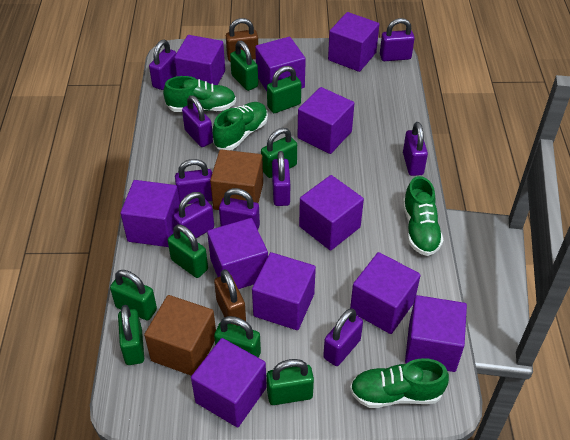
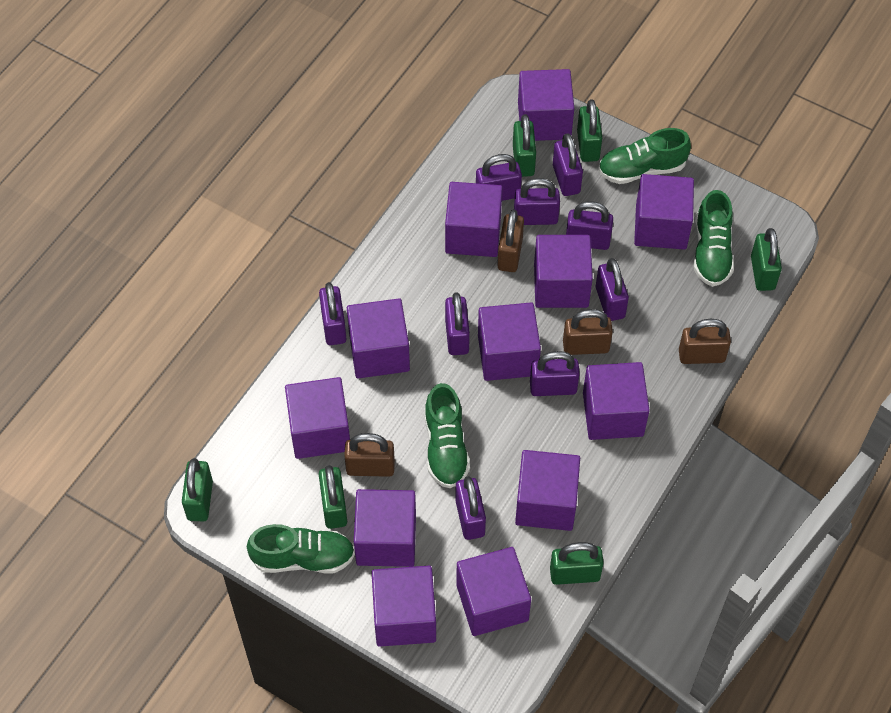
brown cube: [144,295,216,376] [210,149,263,210] = 2 -> none = 0
brown padlock: [214,269,246,326] [226,18,258,62] = 2 -> [344,433,395,477] [497,209,524,272] [563,309,613,355] [679,319,731,364] = 4
green padlock: [110,270,157,321] [118,305,144,365] [168,224,208,278] [214,316,261,358] [230,41,258,91] [261,128,297,178] [267,66,301,113] [267,359,314,405] = 8 -> [182,458,213,522] [319,465,347,529] [513,114,536,177] [550,542,604,585] [577,99,602,162] [751,228,782,291] = 6
purple cube: [120,180,180,247] [174,35,225,85] [191,338,267,427] [207,218,268,289] [252,252,316,330] [255,37,306,91] [298,87,354,154] [299,175,364,251] [328,12,379,72] [350,252,421,334] [405,295,467,372] = 11 -> [285,377,350,459] [347,298,410,378] [354,489,416,567] [371,566,436,647] [445,182,503,257] [456,547,531,636] [478,302,541,381] [515,450,580,531] [518,69,574,141] [534,235,593,308] [583,362,650,440] [634,174,694,250] = 12

